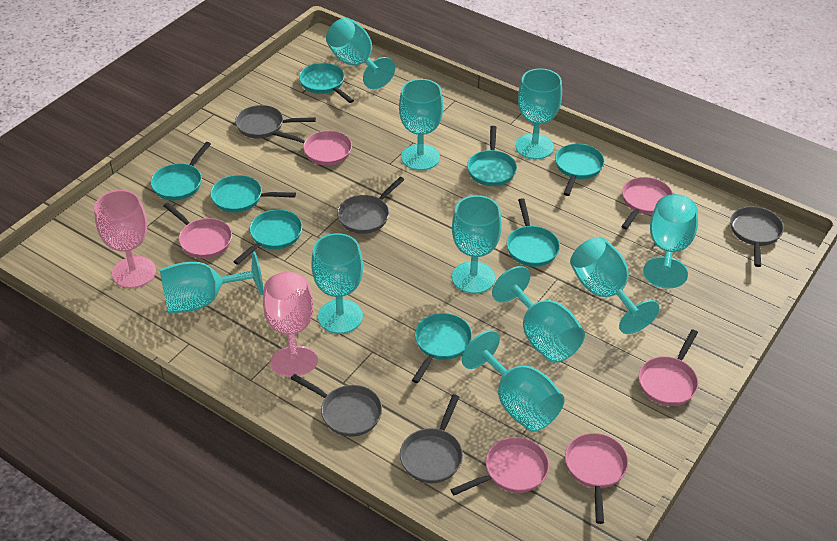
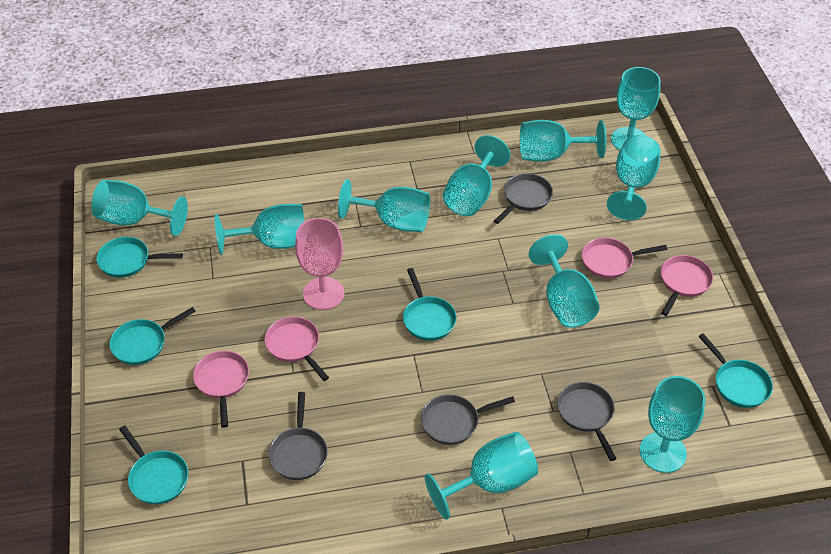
grey pan: [235,105,316,139] [291,374,382,437] [337,177,405,234] [400,394,463,483] [730,206,784,267] = 5 -> [269,392,328,480] [421,394,515,445] [494,173,553,224] [557,382,617,461] = 4
pink goblet: [94,190,156,288] [263,272,318,377] = 2 -> [295,218,345,310] = 1
pink pan: [163,202,232,259] [273,130,352,165] [450,437,549,495] [565,433,628,524] [621,177,673,229] [638,329,699,406] = 6 -> [193,351,249,428] [265,317,329,381] [582,238,668,279] [661,255,713,316] = 4
turquoise pan: [151,142,211,200] [210,175,296,213] [233,210,302,265] [299,63,354,103] [412,313,472,383] [467,126,517,186] [506,198,560,267] [555,144,605,196] = 8 -> [96,237,183,278] [109,307,196,365] [119,425,188,505] [403,268,457,341] [698,333,773,408] = 5

